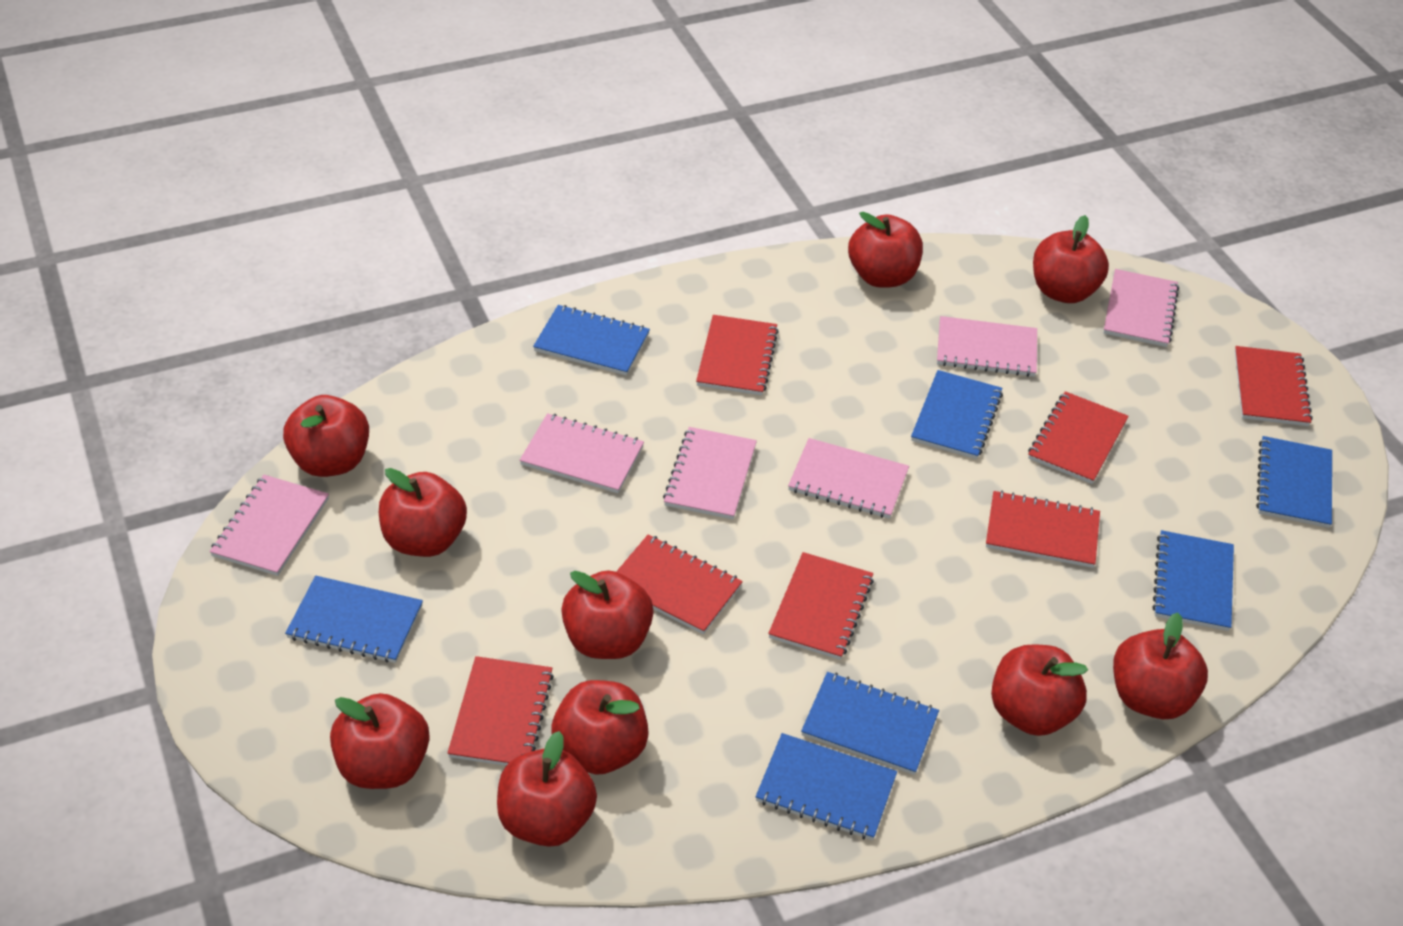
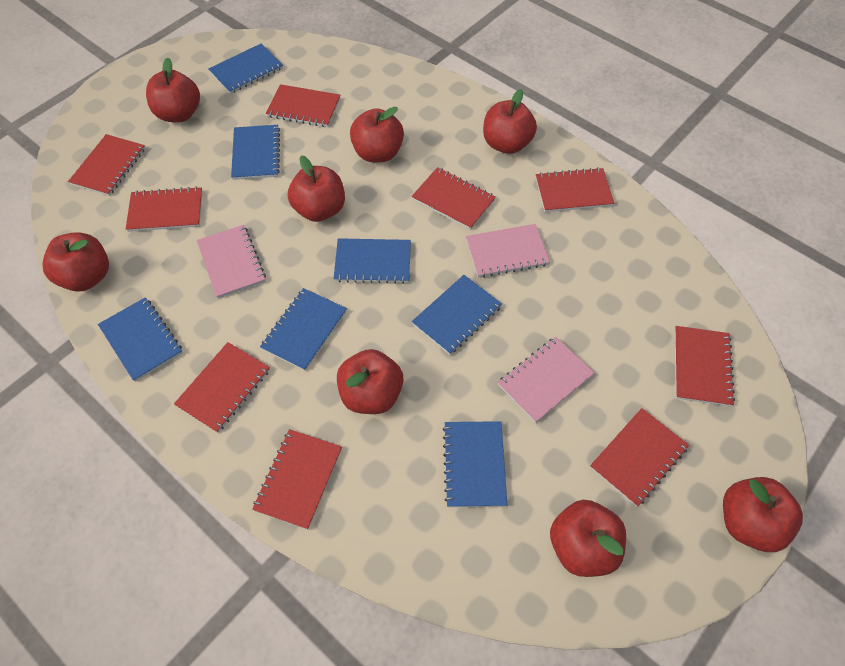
pink notebook: [210,475,329,576] [520,413,644,493] [663,427,757,520] [788,438,909,519] [937,316,1037,377] [1103,269,1179,347] = 6 -> [197,225,266,298] [466,224,550,278] [498,337,594,423] = 3
red apple: [283,395,369,477] [330,693,429,789] [379,468,467,557] [497,731,597,847] [552,680,649,775] [561,570,654,659] [848,212,923,288] [991,644,1088,736] [1033,215,1109,303] [1113,613,1208,719] = 10 -> [43,232,109,291] [146,58,200,122] [288,155,345,222] [337,349,403,414] [350,107,404,162] [483,89,537,154] [550,500,626,577] [723,477,803,552] = 8
red notebook: [447,656,554,766] [616,534,743,634] [696,315,779,395] [768,552,874,660] [986,491,1100,568] [1028,391,1129,484] [1235,346,1313,426] = 7 -> [68,134,145,196] [126,187,203,232] [174,342,270,433] [252,429,342,530] [266,84,340,127] [412,167,496,230] [536,167,614,212] [590,408,689,507] [675,326,735,406] = 9

